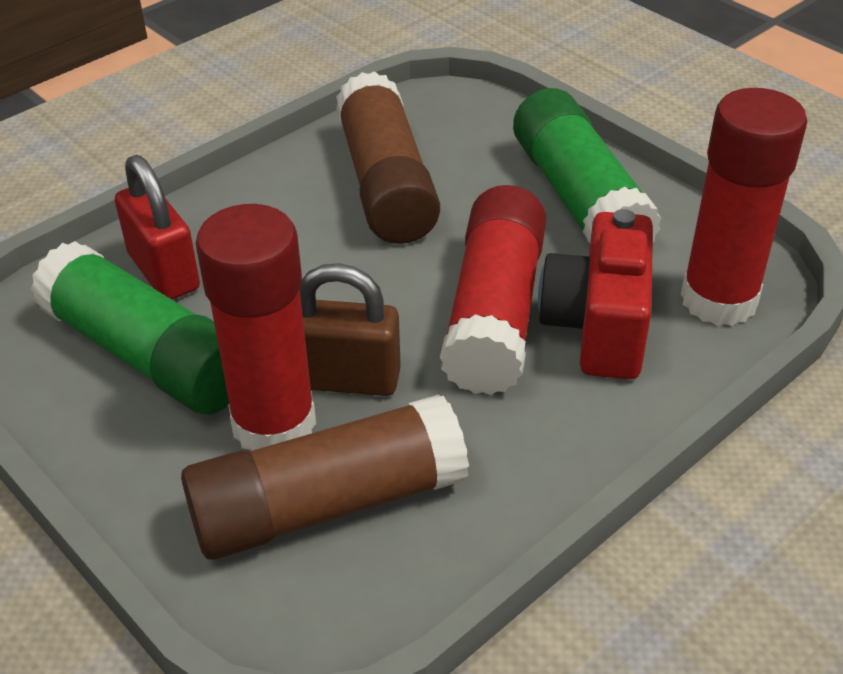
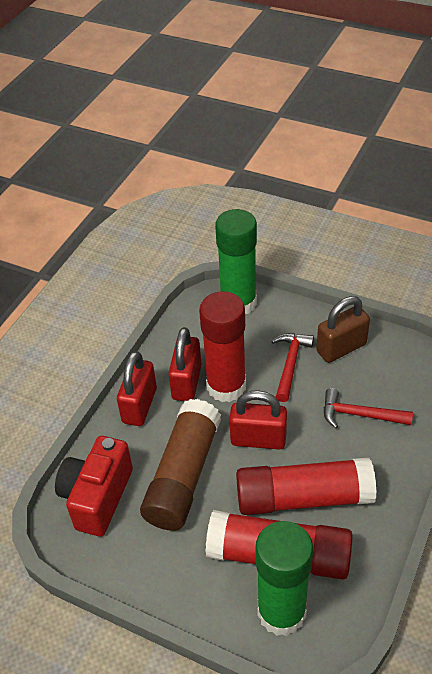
brown glue stick: [181,394,469,560] [336,71,440,244] = 2 -> [140,399,221,531] = 1
red hammer: none = 0 -> [272,333,314,402] [324,388,413,428] = 2
red padlock: [115,155,200,300] = 1 -> [117,351,157,426] [168,327,202,401] [229,390,287,450] = 3

